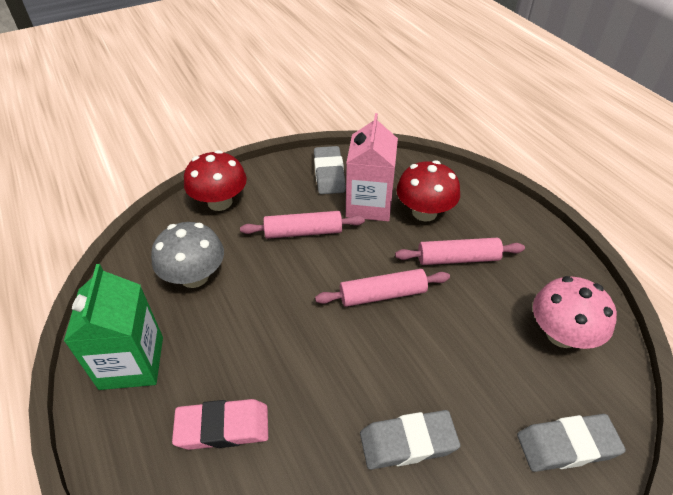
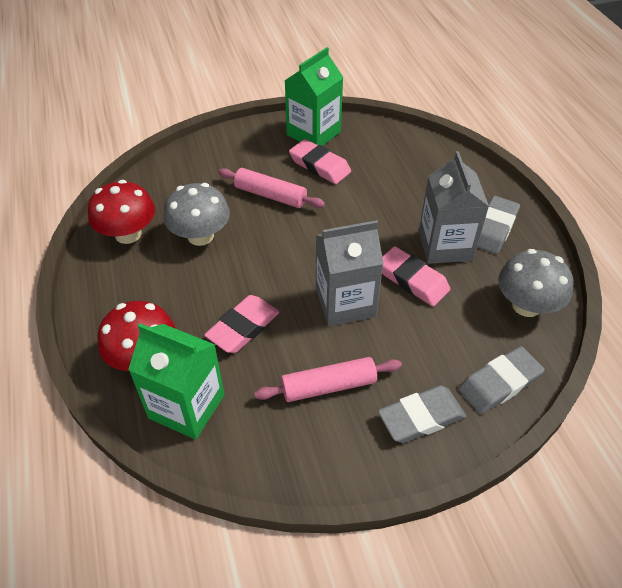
green carton: [64,264,163,390] = 1 -> [128,324,225,440] [284,47,344,146] = 2
grey carton: none = 0 -> [316,220,384,326] [419,151,489,264] = 2
grey mushroom: [151,222,224,288] = 1 -> [164,183,230,246] [498,249,573,317] = 2
pink carton: [346,113,398,221] = 1 -> none = 0
pink eraser: [172,399,268,450] = 1 -> [204,295,280,353] [289,139,351,184] [382,246,450,306] = 3
pink mushroom: [533,276,617,349] = 1 -> none = 0
pink rolling pin: [240,211,365,239] [315,269,450,307] [395,238,525,265] = 3 -> [218,168,325,208] [254,357,402,402] = 2

